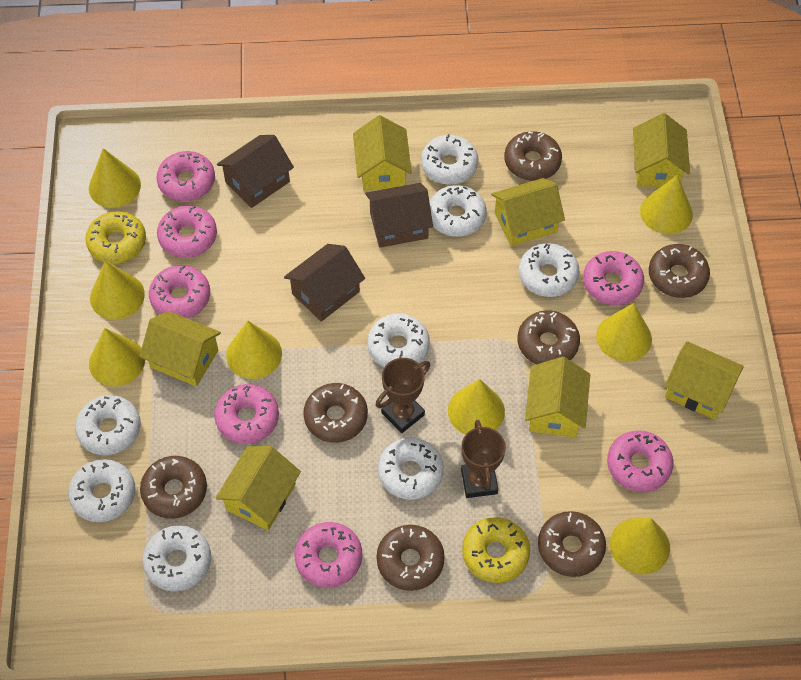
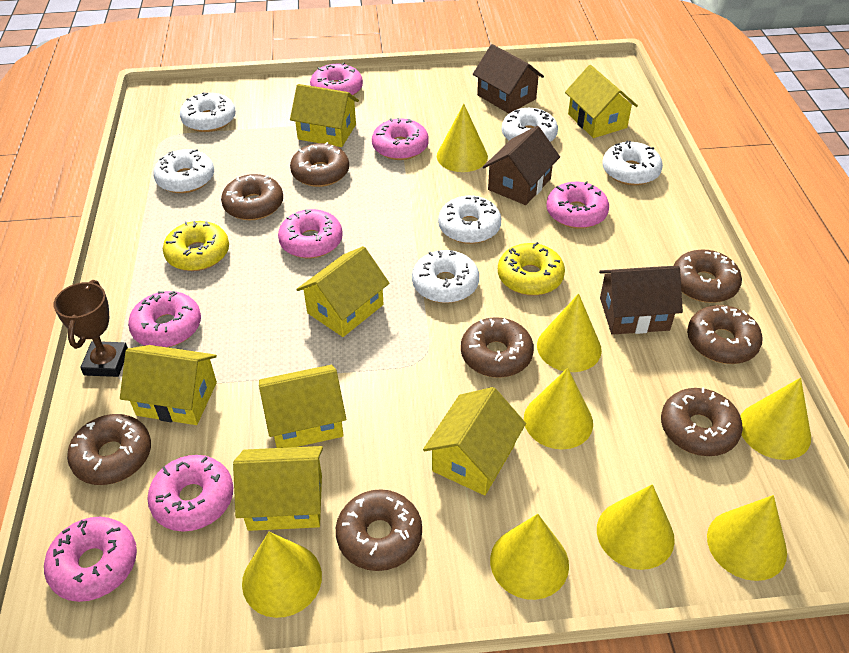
brown donut: [140,456,207,519] [303,383,368,443] [376,525,445,591] [504,131,562,181] [518,310,580,364] [538,511,606,577] [649,244,710,298] = 7 -> [67,414,151,485] [221,174,283,220] [290,142,349,187] [336,489,422,571] [461,317,534,378] [661,387,743,456] [673,249,742,303] [687,305,763,364] = 8
brown trophy: [375,358,430,433] [461,420,506,498] = 2 -> [54,280,128,377] = 1
white donut: [68,459,135,522] [75,395,141,455] [143,525,211,591] [367,313,430,367] [378,437,444,500] [421,134,479,185] [429,185,487,237] [519,243,580,297] = 8 -> [153,149,214,193] [180,92,236,132] [412,250,479,303] [438,196,501,244] [501,108,558,142] [602,141,663,185] = 6

